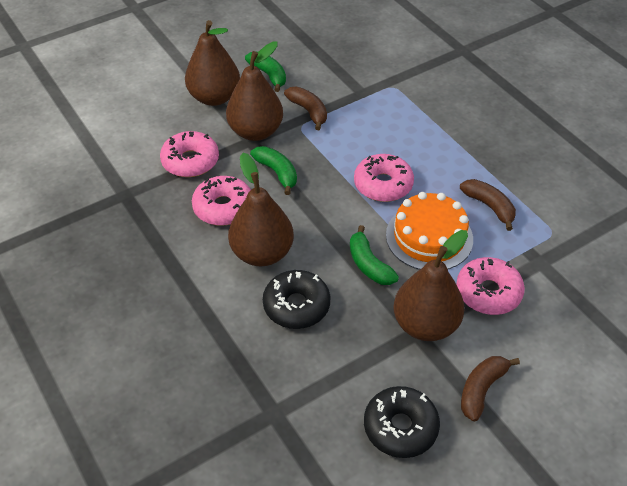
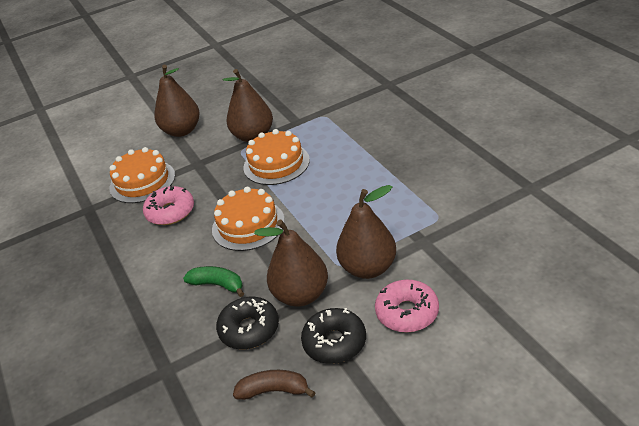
brown banana: [284,86,327,130] [460,179,516,231] [461,356,520,422] = 3 -> [233,370,316,400] = 1
green banana: [245,52,286,92] [250,146,297,195] [350,225,399,285] = 3 -> [183,266,244,297] = 1
orange cake: [386,192,473,270] = 1 -> [109,147,175,203] [212,187,285,251] [243,129,310,185] = 3
pink donut: [160,131,219,177] [192,176,251,226] [354,154,414,202] [456,257,525,315] = 4 -> [143,186,194,225] [375,279,439,332] = 2

